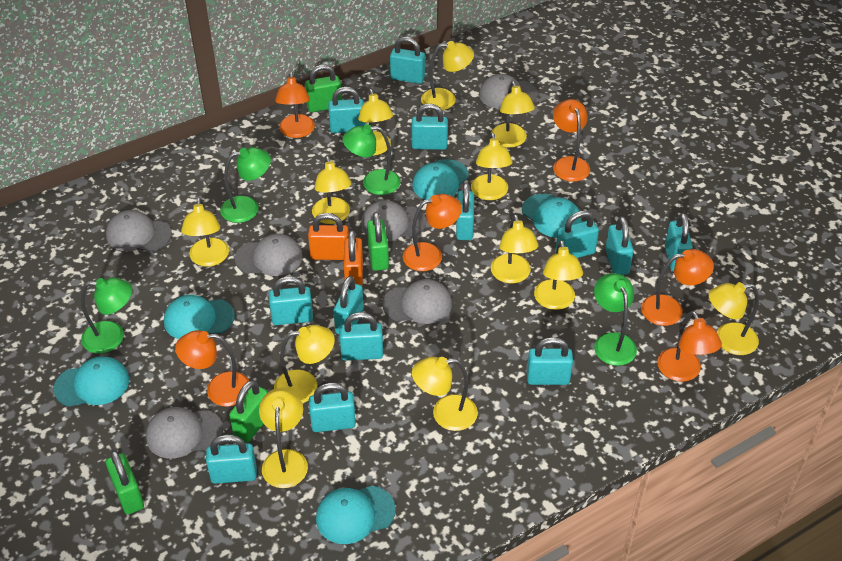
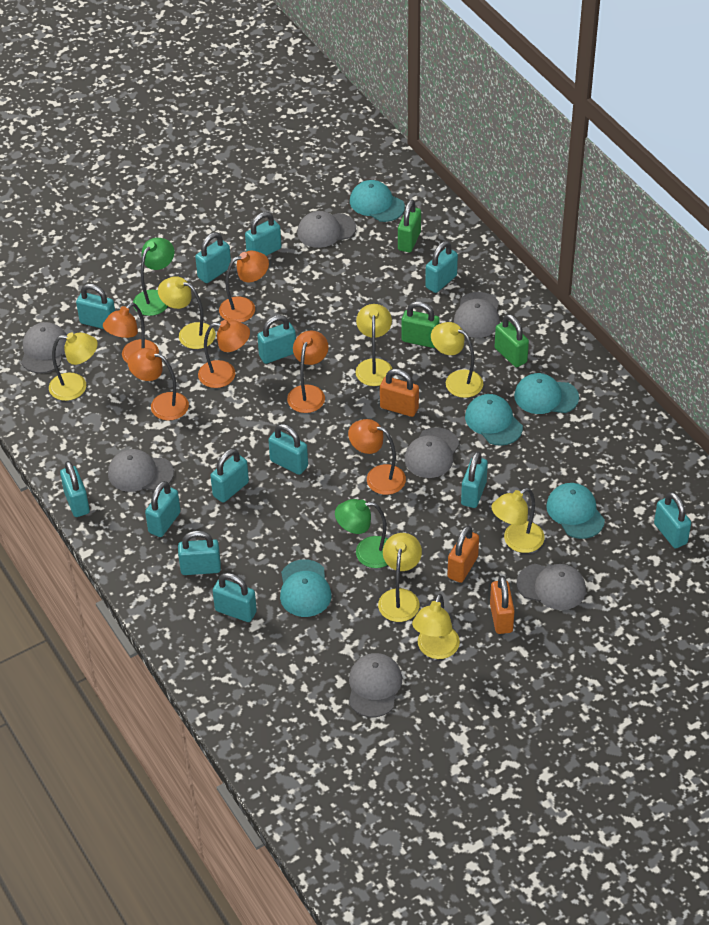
green lamp: [81,278,132,354] [220,147,271,223] [342,124,400,195] [594,273,637,366] = 4 -> [133,238,174,316] [335,499,388,568] = 2
green padlock: [106,450,144,514] [229,380,268,443] [305,65,342,112] [367,212,389,271] = 4 -> [398,199,421,253] [402,301,440,348] [495,314,529,367] = 3
grey cap: [106,210,172,252] [146,407,223,459] [235,234,302,276] [361,200,426,241] [382,279,452,324] [479,74,538,109] = 6 -> [21,322,67,373] [108,449,174,492] [297,211,356,248] [349,653,402,717] [405,427,460,478] [454,292,500,338] [517,564,586,610] = 7
orange padlock: [308,213,349,260] [344,230,363,286] = 2 -> [380,369,419,417] [448,526,479,583] [490,576,515,634] = 3
yellow lamp: [181,198,229,267] [259,388,308,488] [274,325,335,403] [312,156,352,224] [358,89,393,155] [412,357,478,431] [421,41,474,110] [471,133,512,200] [491,81,535,147] [491,214,539,283] [534,240,583,310] [709,282,759,355] = 12 -> [49,332,98,401] [158,276,216,349] [356,304,393,386] [378,533,422,622] [412,594,460,659] [431,322,483,398] [491,488,545,553] = 7

